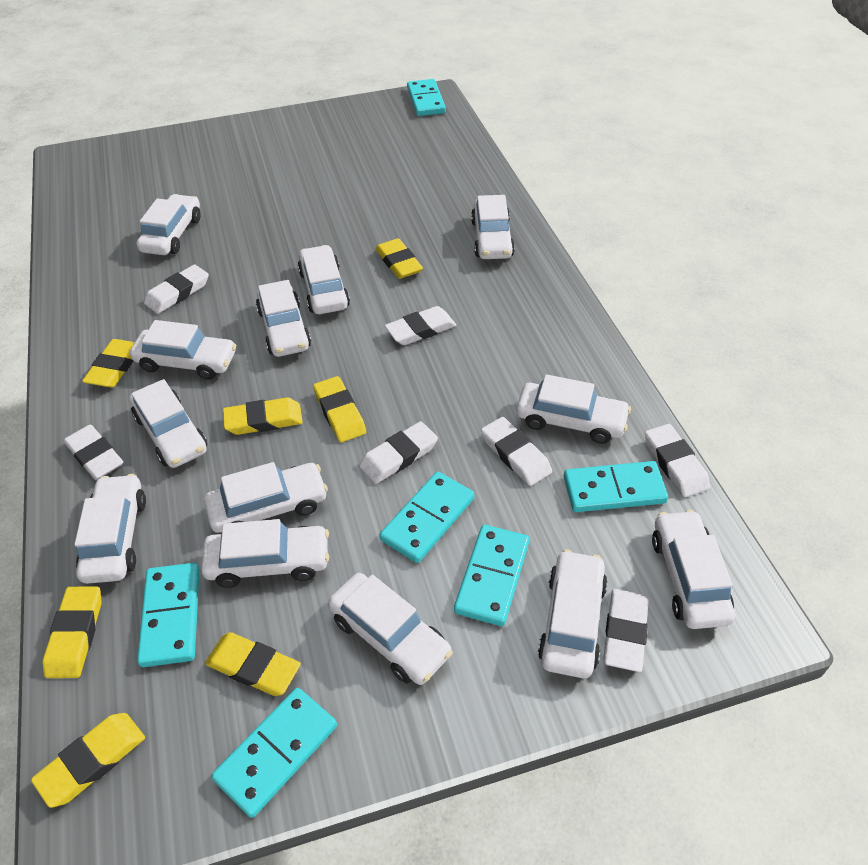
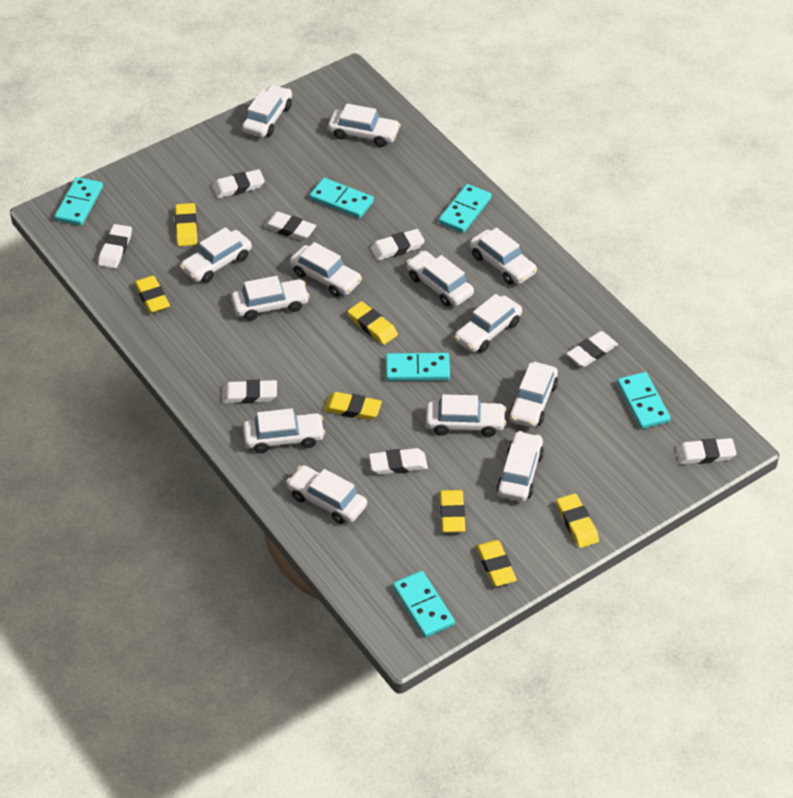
white eraser: [64,425,123,480] [144,264,209,314] [359,421,438,484] [385,306,457,345] [481,417,552,486] [603,589,649,672] [645,424,710,497] = 7 -> [98,224,132,269] [212,169,265,198] [222,380,277,404] [263,211,316,241] [369,448,428,475] [371,229,425,261] [567,331,618,367] [676,438,737,464] = 8

